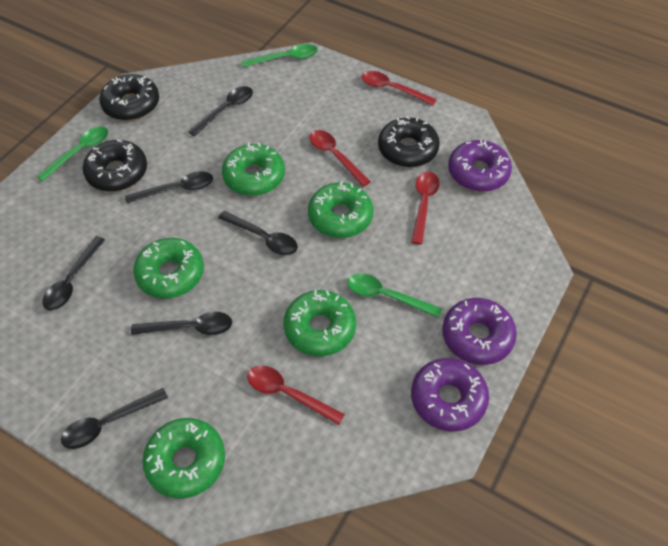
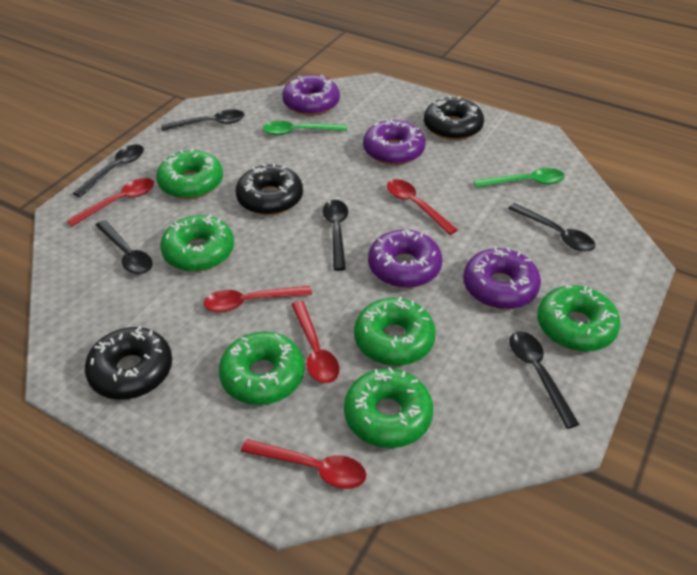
green donut: [133,238,204,299] [142,418,225,498] [222,143,285,196] [283,290,356,356] [308,181,373,238] = 5 -> [156,148,223,199] [160,215,234,272] [219,332,305,405] [344,367,433,448] [354,297,436,366] [537,285,620,352] = 6
green spoon: [36,126,108,182] [242,44,318,67] [347,273,442,318] = 3 -> [263,121,347,135] [474,168,565,188] = 2
purple donut: [411,358,489,431] [442,298,517,365] [448,140,512,192] = 3 -> [282,75,340,116] [363,119,425,165] [368,229,442,288] [463,247,541,309] = 4
red spoon: [247,365,345,425] [309,130,371,187] [361,71,437,105] [411,172,440,245] = 4 -> [67,178,154,226] [204,286,312,312] [241,439,366,489] [291,301,340,384] [387,179,457,235] = 5

